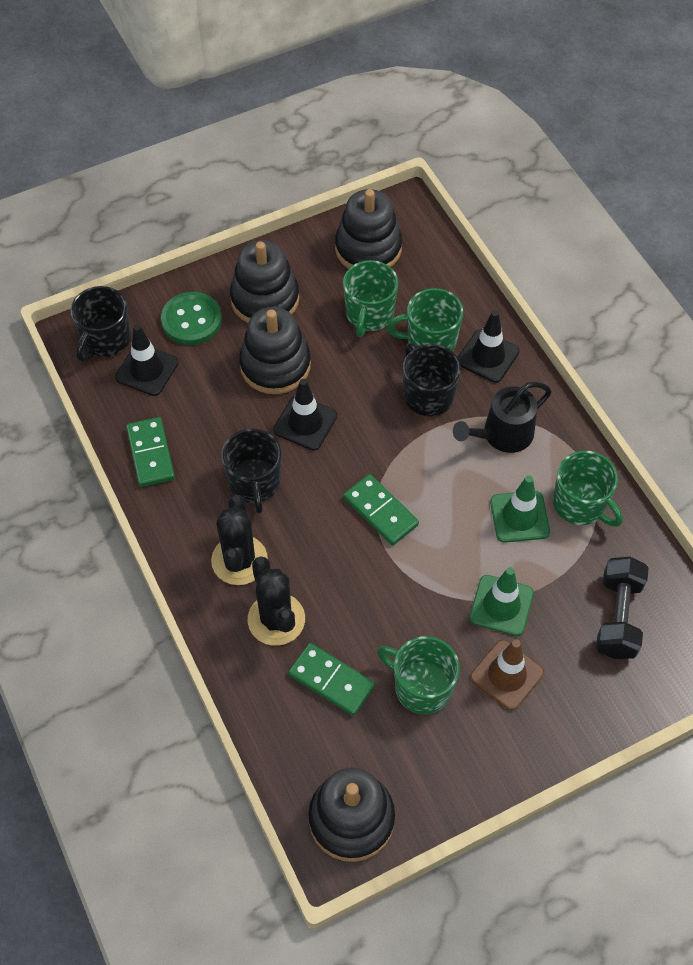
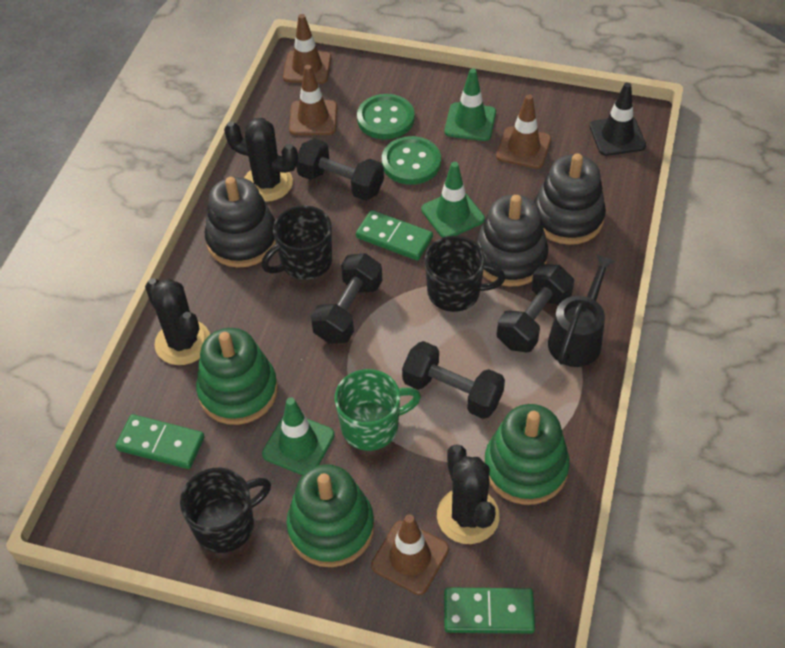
black cactus: [211,495,268,585] [248,556,305,646] = 2 -> [145,278,210,365] [224,118,298,202] [437,444,500,544] = 3
black dumbbell: [596,557,649,659] = 1 -> [296,139,384,200] [311,253,382,343] [402,341,505,419] [497,264,574,352] = 4
black stacking toy: [230,240,299,323] [239,307,311,394] [308,767,395,862] [335,189,402,269] = 4 -> [205,177,276,268] [475,195,548,286] [534,153,606,245] = 3
black traffic cone: [115,324,178,396] [273,379,337,450] [457,310,519,383] = 3 -> [590,82,646,156] = 1
brown traffic cone: [470,640,544,711] = 1 -> [283,14,331,84] [289,65,337,135] [371,514,449,595] [496,94,551,169] = 4
green button: [161,292,222,345] = 1 -> [357,94,415,139] [382,136,441,185] = 2
green mug: [343,260,398,337] [377,636,460,714] [386,288,463,352] [553,451,623,527] = 4 -> [335,369,421,451] = 1
green stacking toy: none = 0 -> [196,328,278,425] [286,464,374,567] [484,404,570,505] = 3
green traffic cone: [470,567,534,636] [490,475,550,543] = 2 -> [262,397,335,475] [421,162,485,238] [444,68,496,141] = 3

